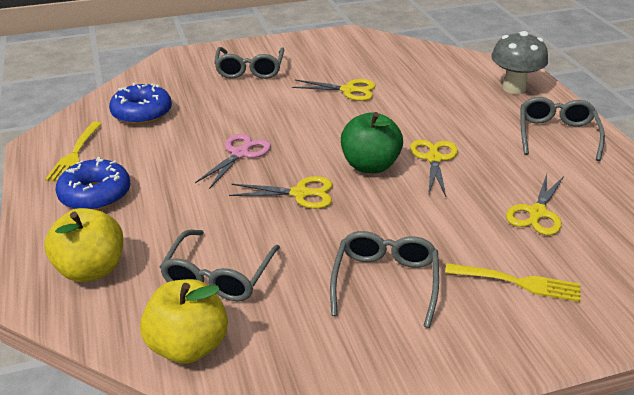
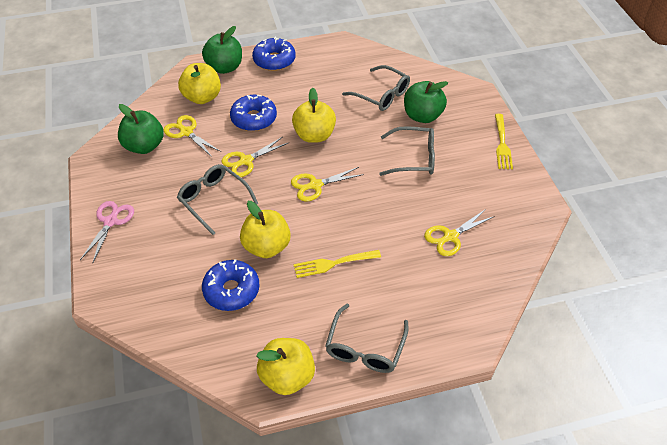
blue donut: [56,157,131,210] [109,83,172,125] = 2 -> [202,259,259,311] [230,95,277,131] [252,37,296,71] = 3
green apple: [341,112,403,173] = 1 -> [118,104,164,154] [202,26,242,74] [404,81,448,123] = 3
grey mushroom: [491,31,548,94] = 1 -> none = 0
yellow apple: [45,208,123,282] [140,279,228,364] = 2 -> [178,63,221,104] [240,201,291,258] [256,338,315,395] [292,88,336,143] = 4

